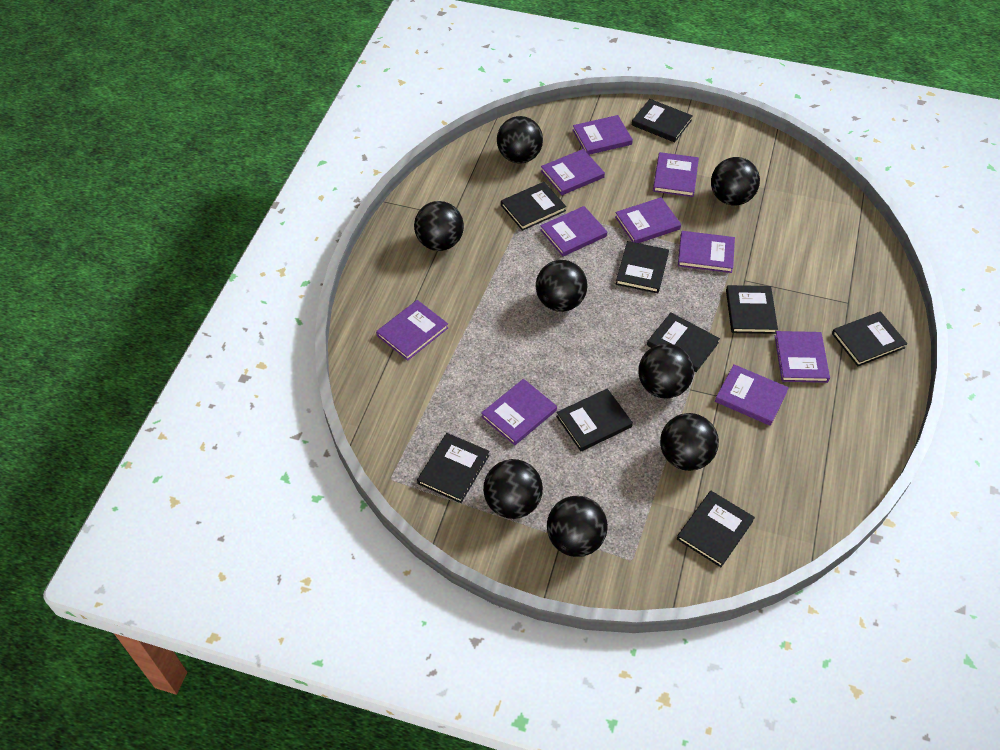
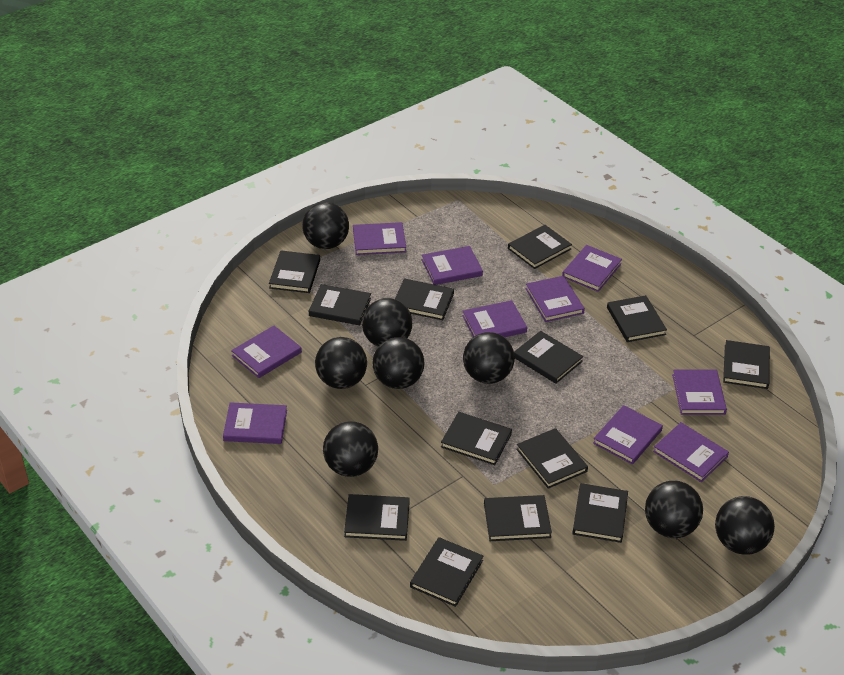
black book: [417,433,490,503] [501,182,566,231] [556,389,633,451] [616,241,669,294] [632,99,693,142] [647,313,720,372] [677,491,755,567] [726,285,778,334] [832,312,908,366] = 9 -> [269,250,320,293] [309,284,371,325] [344,494,410,541] [395,278,454,320] [410,537,483,607] [441,412,512,465] [484,495,552,541] [508,225,572,269] [514,331,583,384] [516,428,588,489] [572,483,628,543] [607,295,667,342] [723,340,770,389] = 13

